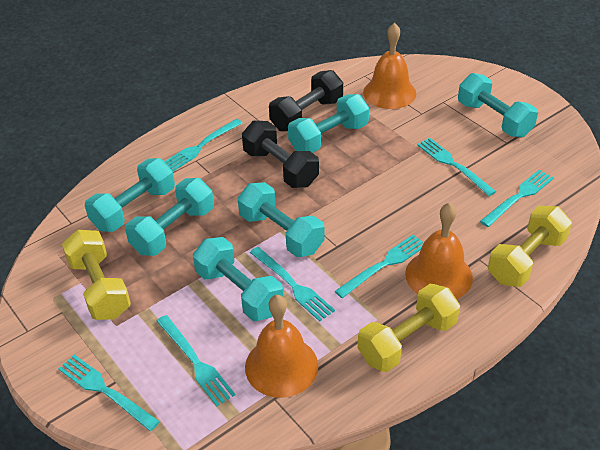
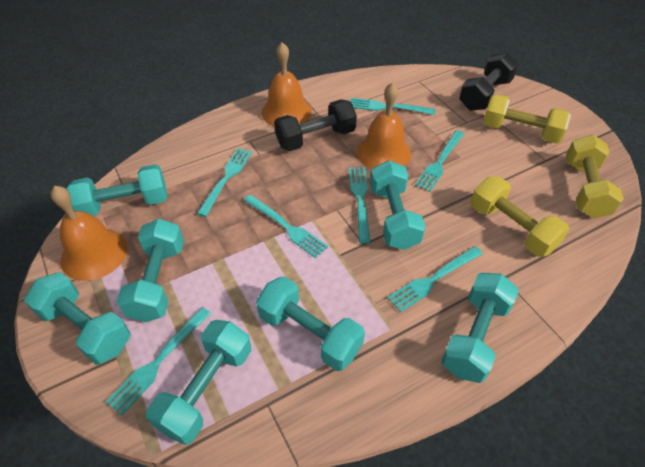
turquoise dumbbell: [85,158,175,232] [125,178,214,256] [193,237,283,321] [238,182,324,257] [288,94,369,153] [458,73,538,137] = 6 -> [24,272,130,365] [66,164,167,217] [117,218,184,322] [146,320,251,445] [256,276,365,371] [370,160,426,250] [441,273,519,383] = 7

